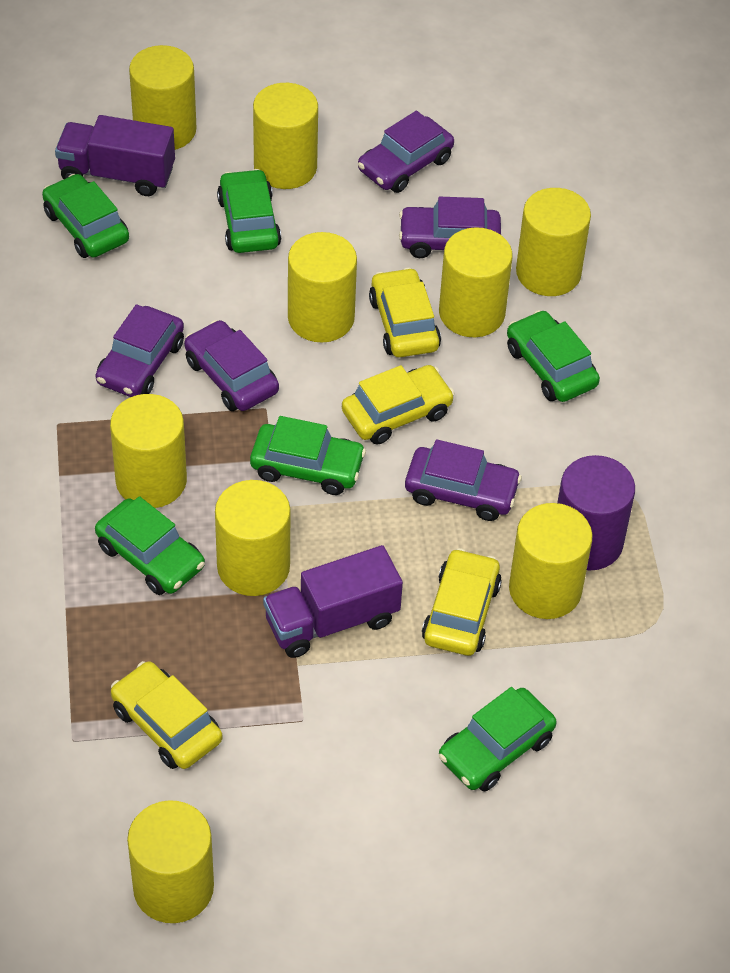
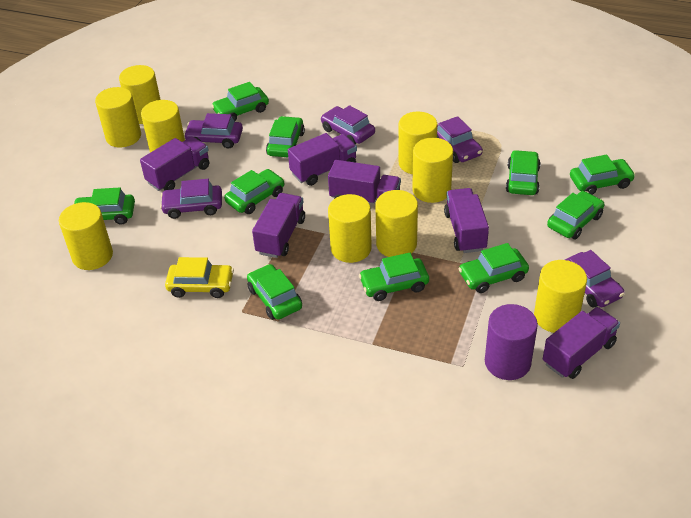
green car: [42,174,129,258] [95,496,205,595] [217,169,281,253] [250,416,366,495] [439,687,557,792] [507,310,600,402] = 6 -> [73,187,135,225] [211,82,269,121] [224,169,284,214] [247,264,302,320] [266,116,305,157] [359,253,429,301] [458,243,529,293] [506,150,541,195] [547,191,604,239] [570,155,635,195] = 10
purple truck: [55,115,175,196] [263,545,403,658] = 2 -> [140,137,209,191] [252,193,305,258] [288,133,357,186] [328,160,401,204] [444,188,489,253] [543,307,620,379] = 6
yellow car: [111,661,222,769] [342,365,455,444] [369,268,441,357] [422,548,502,656] = 4 -> [165,257,234,298] = 1

